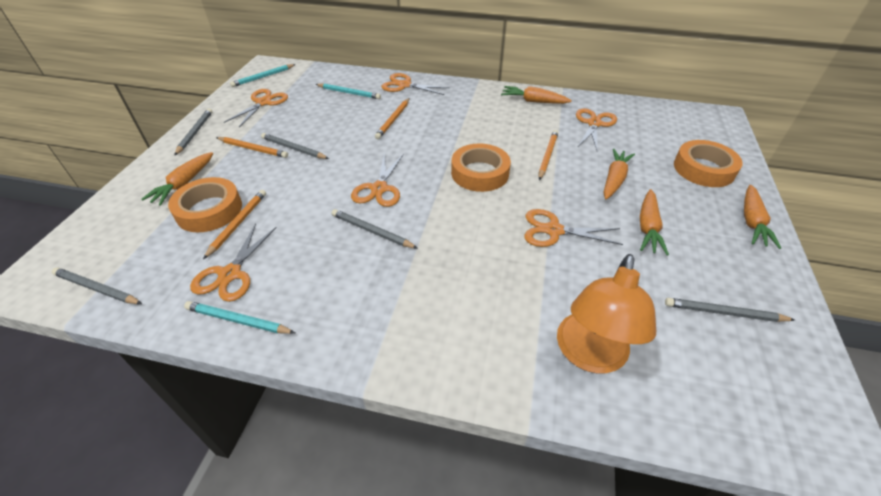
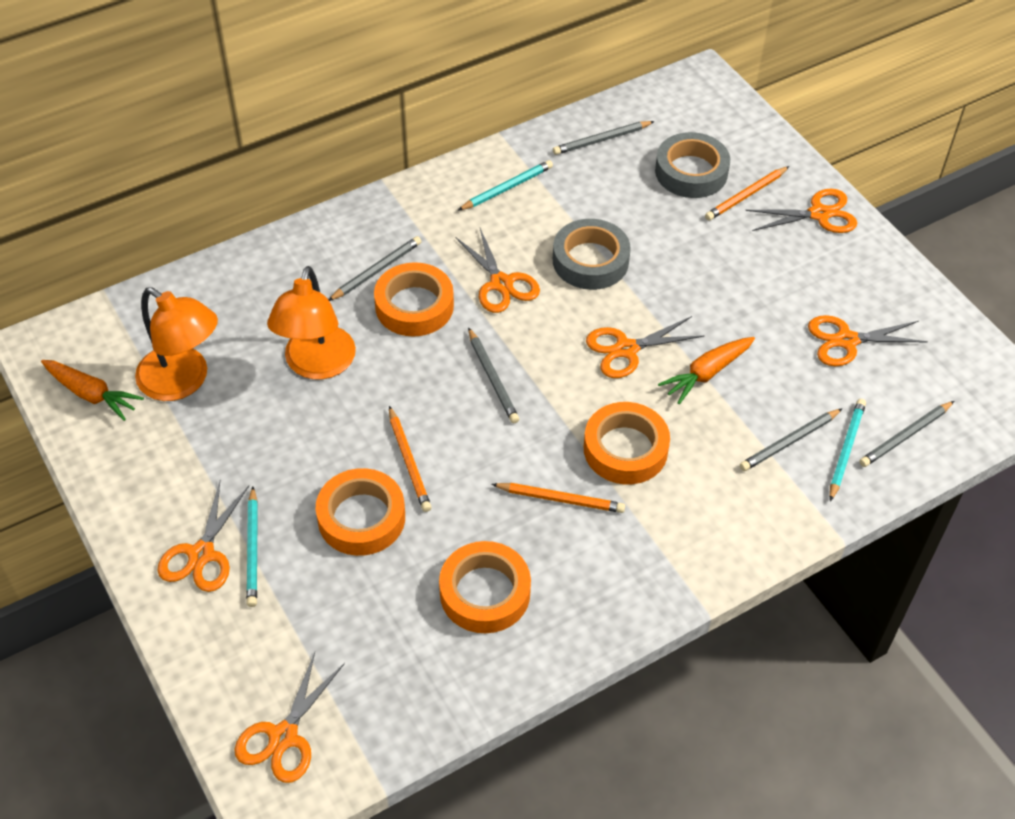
grey tape: none = 0 -> [553,219,631,290] [655,132,730,198] = 2
orange carrot: [141,152,213,206] [501,86,572,104] [604,148,635,199] [640,189,669,255] [744,185,781,249] = 5 -> [41,360,144,421] [658,337,755,404] = 2
orange lamp: [557,254,656,374] = 1 -> [135,287,218,401] [267,266,356,379] = 2
orange pencil: [203,190,266,259] [216,137,288,158] [375,98,409,139] [539,130,558,180] = 4 -> [389,406,432,512] [491,483,625,513] [705,166,789,221] = 3
orange tape: [168,177,242,232] [451,143,511,192] [674,140,743,187] = 3 -> [316,468,405,556] [374,262,454,337] [439,541,531,633] [584,402,670,484] = 4

